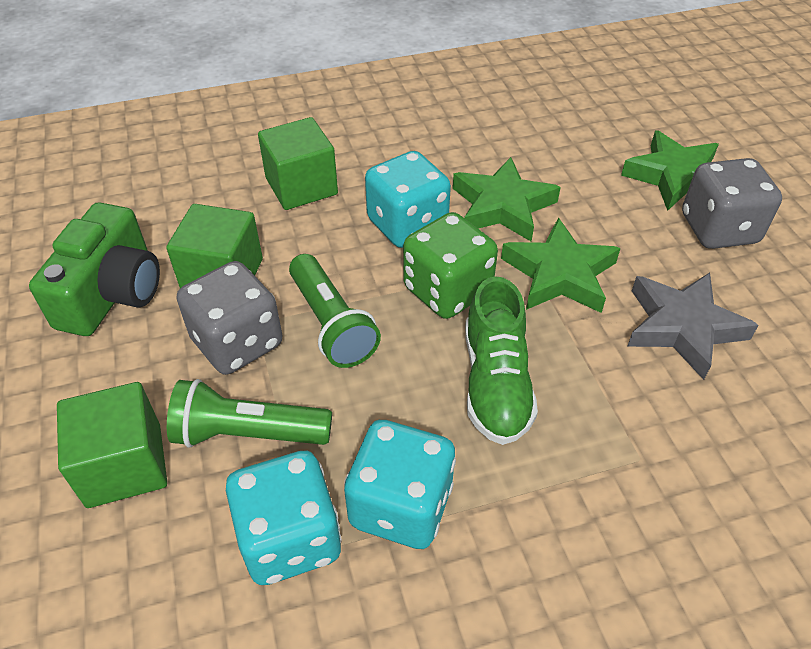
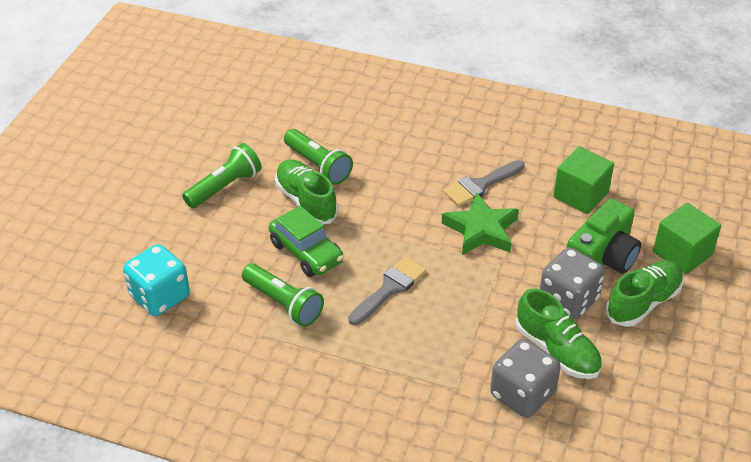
green car: none = 0 -> [269,206,344,277] = 1
green cube: [57,382,167,508] [166,204,263,288] [258,117,338,210] = 3 -> [553,146,614,214] [653,203,721,274] = 2
green dice: [403,212,498,319] = 1 -> none = 0
green flashlight: [167,379,332,448] [289,254,381,368] = 2 -> [182,143,262,208] [242,263,324,327] [284,129,353,184] = 3
green shoe: [465,276,538,445] = 1 -> [275,159,338,224] [516,288,602,379] [605,260,684,327] = 3
green star: [453,157,561,242] [501,218,620,313] [621,130,719,211] = 3 -> [441,192,519,255] = 1
grey brush: none = 0 -> [348,257,426,325] [443,160,524,206] = 2
grey star: [627,273,759,380] = 1 -> none = 0
turquoise dice: [226,451,342,585] [344,420,456,549] [365,151,451,248] = 3 -> [123,244,190,316] = 1

